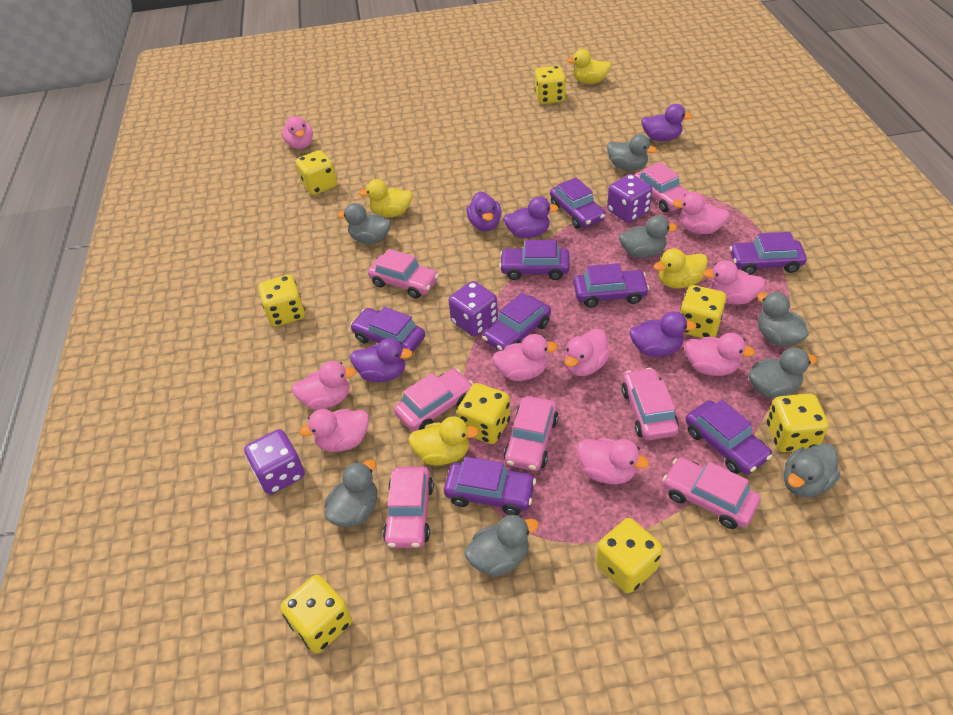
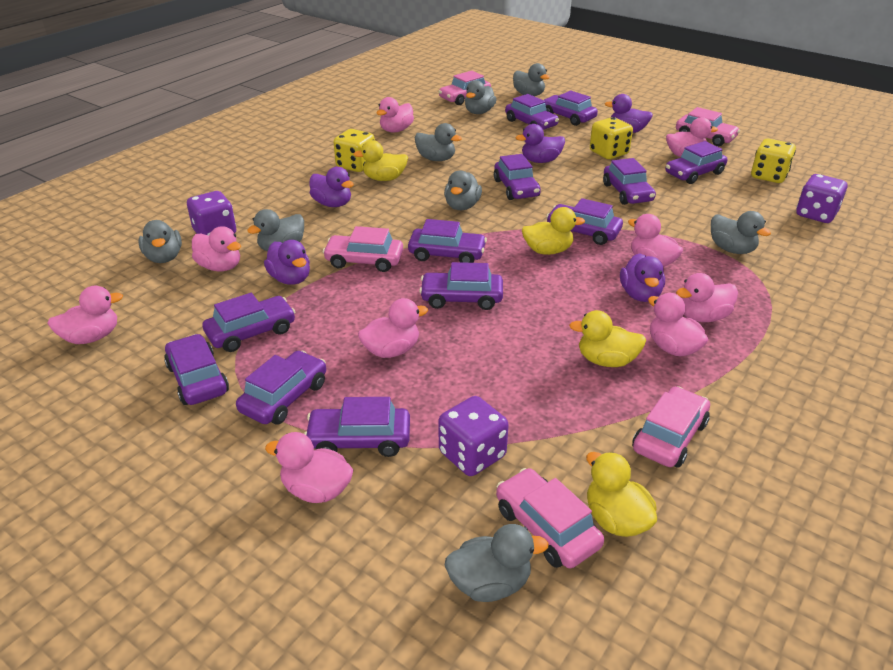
pink car: [368,249,439,299] [383,466,434,548] [394,368,473,432] [504,396,559,471] [621,368,679,440] [634,162,690,212] [663,457,761,529] = 7 -> [323,226,403,272] [438,71,491,105] [496,468,604,568] [632,386,710,468] [676,107,740,146] = 5
purple car: [350,307,425,353] [444,457,536,515] [483,293,551,351] [499,240,570,280] [550,177,606,229] [574,263,649,308] [686,400,772,475] [729,232,807,275] = 8 -> [164,334,229,405] [203,293,296,352] [236,351,326,425] [304,397,410,457] [408,219,487,263] [419,262,503,310] [494,154,541,200] [505,94,559,130] [544,91,598,126] [546,198,623,245] [603,158,656,205] [665,141,727,184] = 12
yellow dice: [258,275,305,327] [280,575,352,653] [295,150,337,195] [457,383,511,444] [534,66,566,104] [596,518,663,593] [680,285,726,338] [767,394,829,452] = 8 -> [334,129,375,172] [590,117,633,159] [751,139,796,183] = 3

